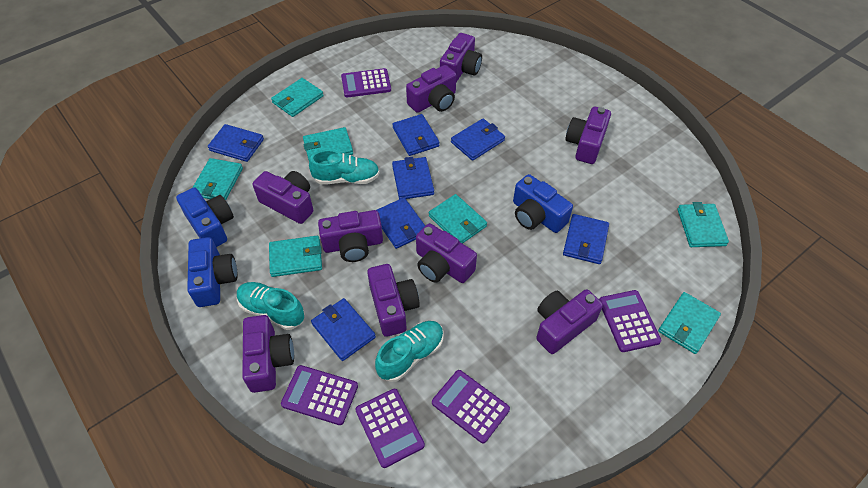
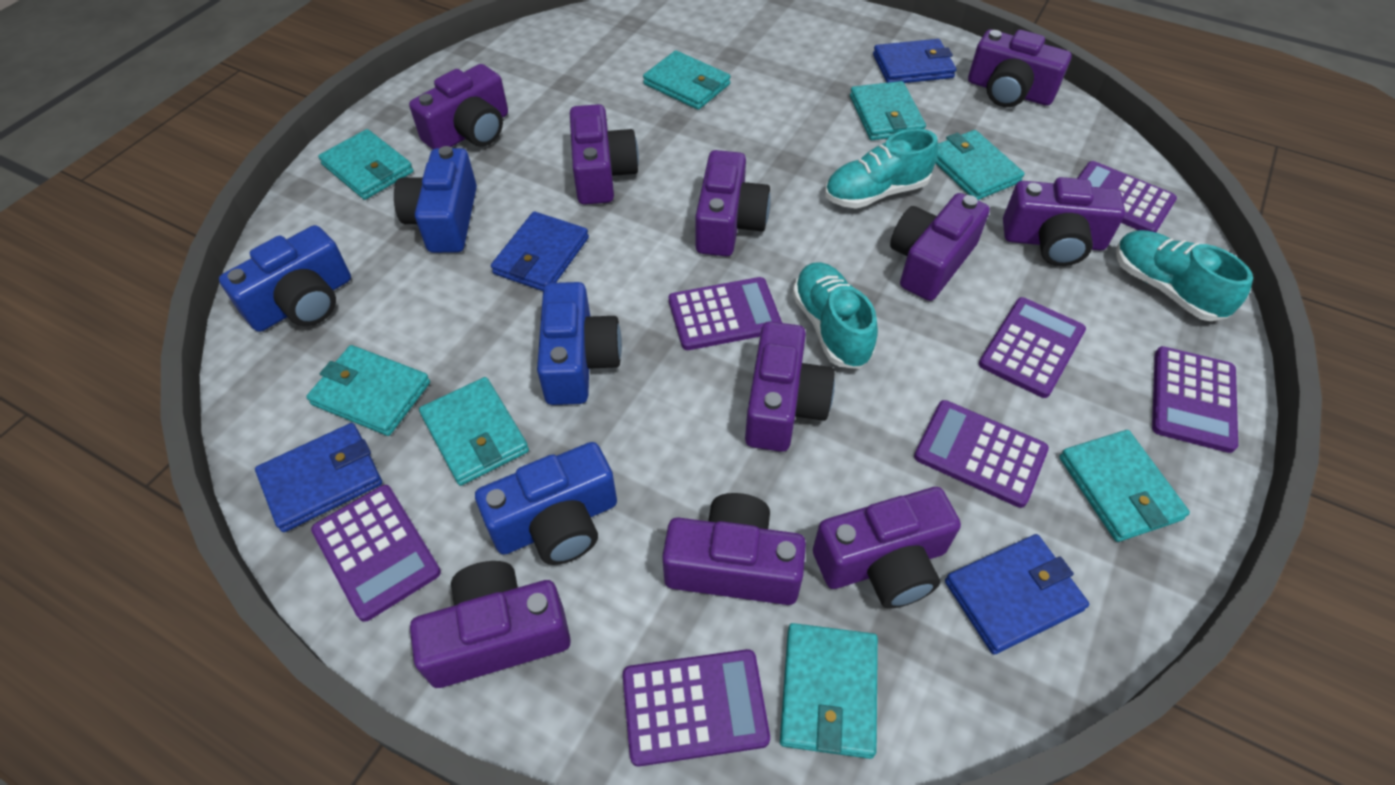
blue camera: [176,187,234,247] [187,237,238,307] [513,174,573,233] = 3 -> [219,225,351,332] [394,146,477,253] [475,442,617,565] [537,282,622,405] = 4
blue wallet: [208,124,264,162] [311,298,376,361] [377,198,425,249] [392,157,434,199] [393,114,440,156] [451,119,505,161] [563,214,609,264] = 7 -> [255,423,382,532] [491,211,589,291] [873,39,956,83] [945,534,1089,655] = 4
purple calculator: [281,365,358,425] [341,68,391,98] [355,389,425,468] [432,370,510,444] [599,290,661,352] = 5 -> [311,485,441,622] [623,649,770,767] [669,277,782,350] [914,400,1049,508] [979,297,1086,398] [1077,161,1177,232] [1152,346,1238,453] = 7
purple camera: [242,315,294,393] [253,171,313,224] [318,210,383,262] [367,264,420,337] [406,65,456,113] [416,223,477,283] [440,33,482,82] [536,289,603,354] [565,107,611,164] = 9 -> [409,64,508,149] [410,561,571,688] [570,104,639,205] [662,493,806,605] [695,150,771,256] [745,321,835,452] [813,487,961,608] [890,193,990,301] [968,29,1072,107] [1003,177,1125,266] = 10
turquoise wallet: [192,158,243,200] [269,236,322,277] [271,78,324,117] [303,127,353,161] [429,194,487,244] [658,292,721,354] [677,202,729,247] = 7 -> [306,345,430,436] [318,129,414,200] [419,377,529,486] [643,50,731,110] [780,623,878,759] [850,81,926,140] [935,130,1025,200] [1059,430,1190,542] = 8

